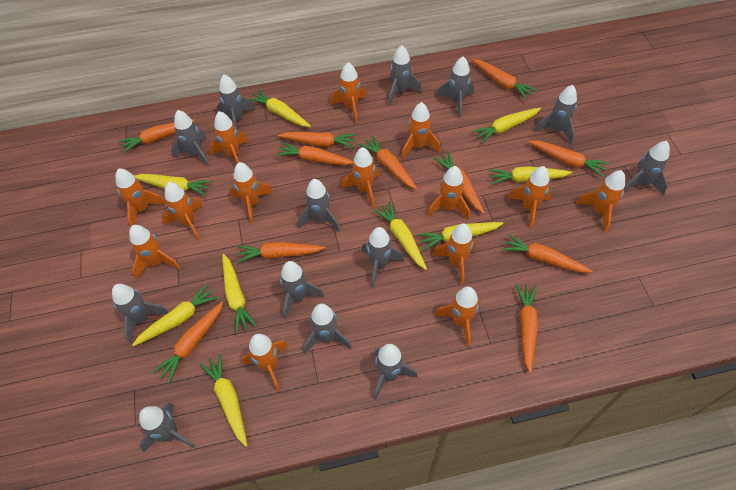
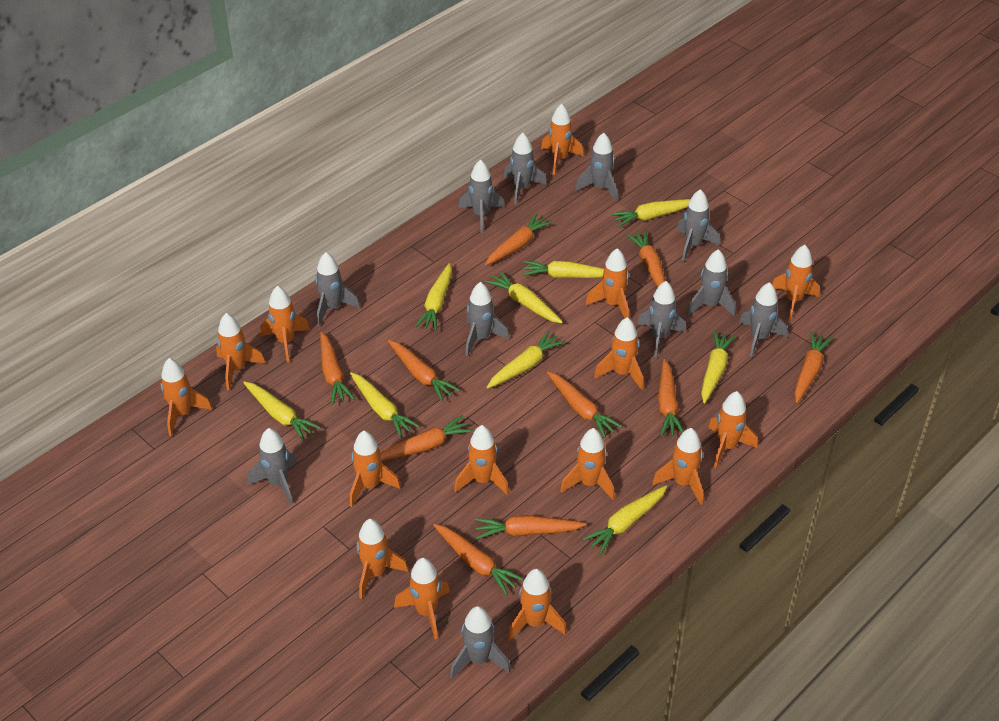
grey rocket: [112,284,169,343] [139,403,195,452] [171,110,210,166] [217,74,256,131] [280,261,324,319] [298,179,340,232] [303,304,352,353] [361,227,404,288] [373,344,417,400] [388,45,422,105] [436,56,474,118] [534,85,577,145] [623,141,670,195] = 13 -> [248,428,297,505] [315,252,360,326] [450,606,511,679] [458,159,504,233] [465,282,509,356] [504,133,547,205] [575,133,617,202] [637,281,686,357] [677,189,720,261] [687,249,736,317] [739,282,787,357] = 11
orange carrot: [118,119,195,154] [153,301,223,383] [237,242,325,263] [276,142,354,165] [278,132,356,148] [359,135,417,190] [433,151,485,214] [472,59,536,100] [502,234,593,273] [515,284,538,373] [528,140,609,177] = 11 -> [320,332,355,405] [380,415,473,461] [388,340,460,402] [433,524,524,596] [475,515,586,539] [485,213,552,266] [547,371,623,438] [626,230,665,287] [658,359,684,436] [794,331,833,403] = 10
orange rocket: [115,168,166,226] [129,225,180,279] [162,182,203,240] [210,111,248,164] [230,162,273,223] [241,334,289,391] [330,62,367,123] [341,147,379,208] [401,102,440,159] [427,166,470,220] [432,223,476,285] [434,287,481,347] [507,166,551,228] [576,170,625,232] = 14 -> [161,358,212,436] [216,313,266,390] [260,286,310,362] [350,431,401,507] [356,519,408,599] [394,558,450,639] [454,425,509,495] [507,569,567,641] [541,104,584,175] [560,428,615,500] [585,248,629,318] [594,317,644,390] [652,428,703,505] [708,391,757,468] [772,245,820,320] = 15

